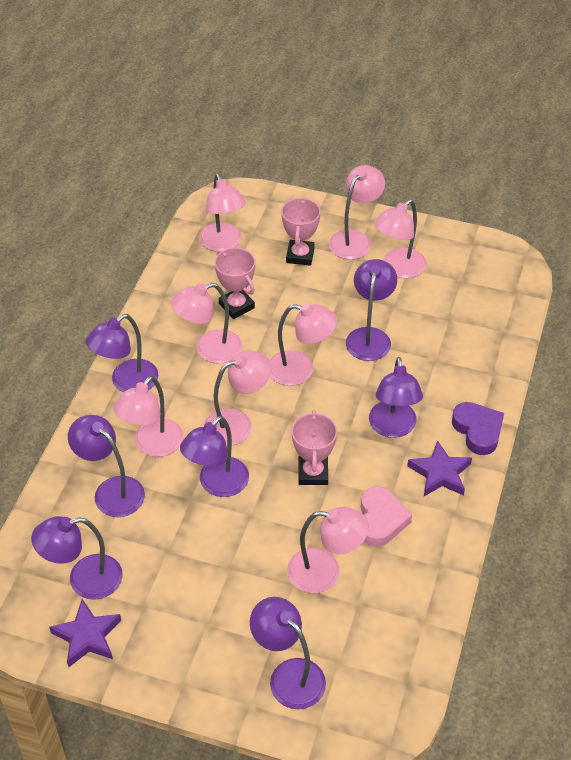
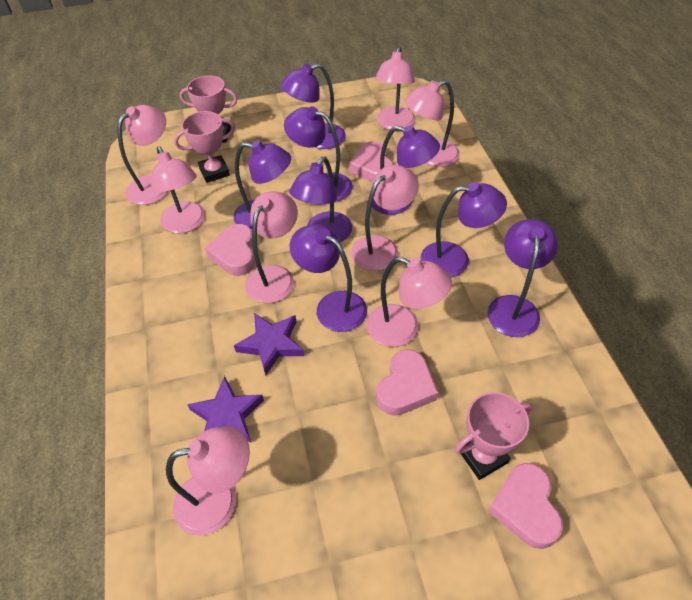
pink heart: [361,486,412,547] = 1 -> [205,224,255,276] [349,141,394,183] [376,349,438,416] [488,463,563,549] = 4
purple heart: [452,402,504,455] = 1 -> none = 0
purple lamp: [31,516,123,600] [68,415,145,517] [86,314,158,392] [180,416,249,497] [250,597,326,709] [346,259,397,361] [369,357,423,438] = 7 -> [233,140,291,230] [281,63,346,149] [284,106,353,202] [289,157,352,243] [290,224,367,332] [369,125,440,215] [421,182,507,277] [487,219,558,337] = 8

